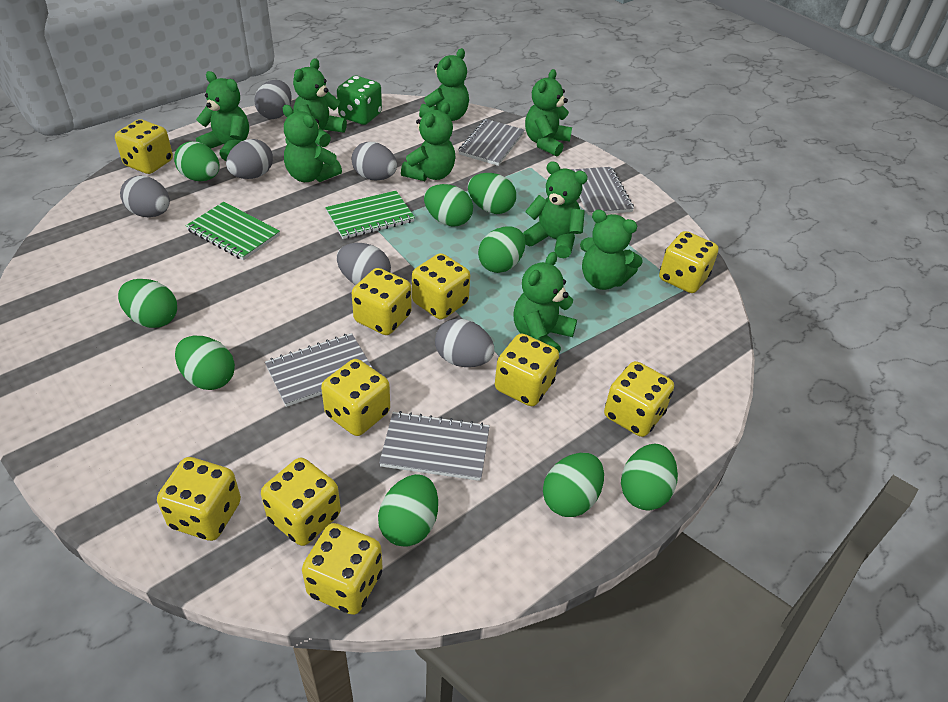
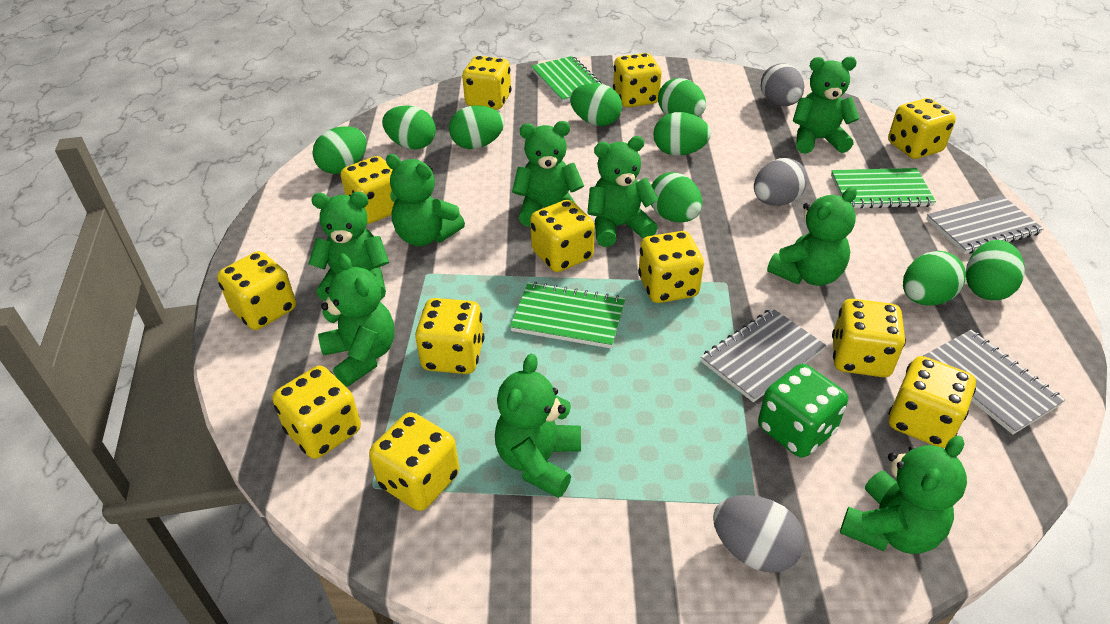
green notebook: [186,202,280,260] [325,191,415,239] = 2 -> [510,282,626,349] [531,56,603,103] [831,168,936,208] = 3
grey egg: [120,176,170,217] [226,139,273,179] [254,80,292,119] [337,243,391,285] [352,142,397,180] [435,319,494,367] = 6 -> [713,495,805,572] [754,158,808,206] [761,63,804,106] = 3
grey notebook: [265,333,372,407] [379,411,490,481] [458,119,524,166] [571,167,634,215] = 4 -> [701,308,827,402] [923,330,1065,435] [926,195,1044,254] = 3
yellow dice: [115,119,173,174] [157,457,241,541] [261,458,341,546] [302,523,383,615] [321,359,390,436] [352,268,412,335] [412,253,470,319] [495,333,559,406] [604,361,674,437] [659,231,719,293] = 10 -> [217,251,296,330] [272,366,361,459] [340,156,394,224] [369,412,459,511] [415,298,484,374] [462,56,511,110] [530,200,595,272] [613,53,662,107] [638,231,704,303] [832,299,906,377] [888,98,956,159] [888,356,976,448] = 12

